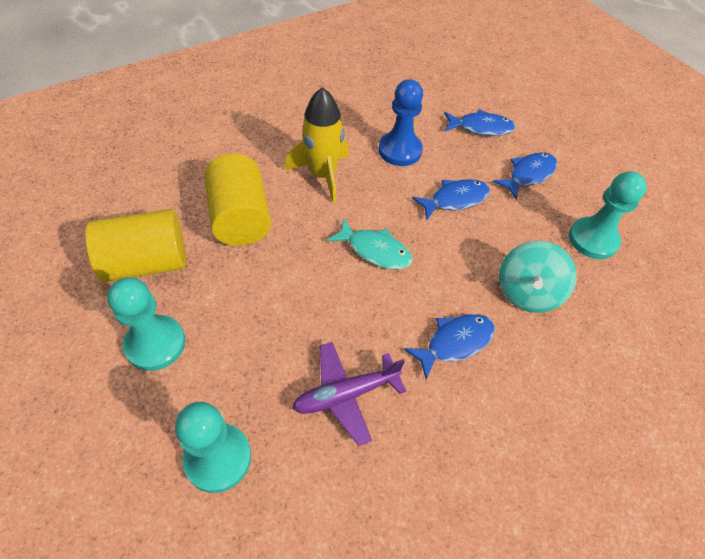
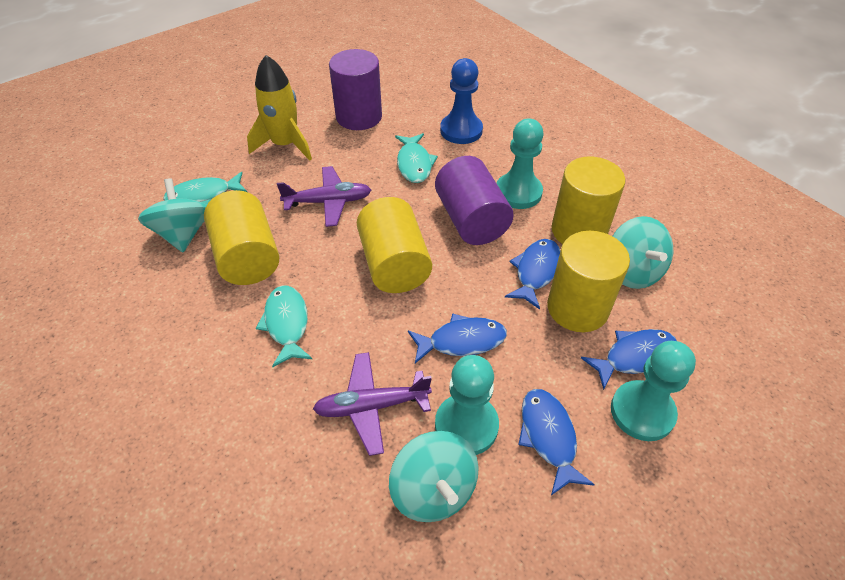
purple cylinder: none = 0 -> [329,49,382,130] [435,156,514,245] = 2
purple plane: [292,342,406,446] = 1 -> [277,166,371,227] [313,352,432,456] = 2
turquoise fish: [327,219,412,269] = 1 -> [163,172,247,205] [256,286,312,367] [395,133,438,183] = 3
turquoise spinning top: [499,241,577,313] = 1 -> [138,179,207,252] [389,431,479,522] [613,216,673,289] = 3
yellow cylinder: [85,209,186,282] [204,153,271,246] = 2 -> [204,190,279,285] [357,197,432,293] [547,231,630,332] [551,157,625,244] = 4

